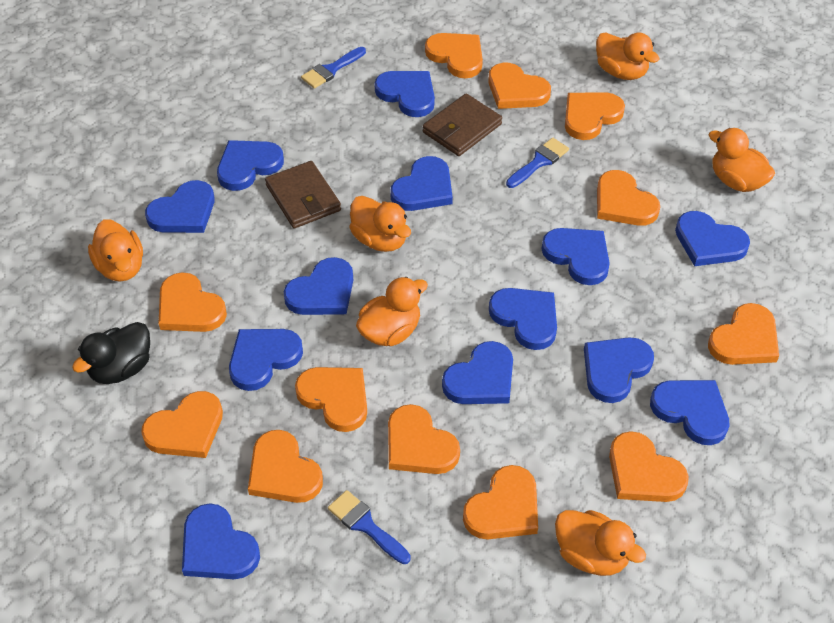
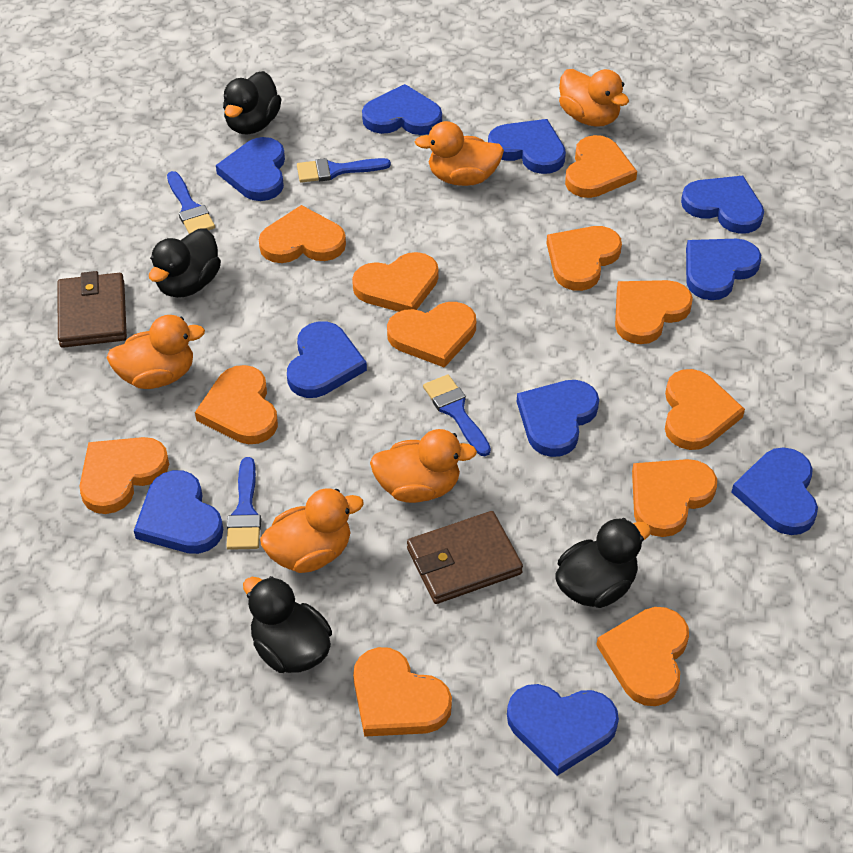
black duck: [72,322,150,384] = 1 -> [149,228,221,298] [223,71,281,135] [243,576,332,673] [555,518,651,608] = 4
blue brush: [301,47,366,89] [328,490,411,564] [506,138,569,188] = 3 -> [167,171,215,234] [226,457,261,550] [297,158,391,183] [423,374,491,456] = 4
blue heart: [145,180,214,233] [182,504,260,579] [217,140,284,191] [229,329,303,391] [284,257,353,315] [375,71,435,117] [390,156,453,211] [442,341,513,404] [489,288,557,350] [542,228,610,285] [584,337,654,403] [650,380,730,445] [675,211,750,266] = 13 -> [134,470,223,554] [216,137,285,201] [287,321,367,398] [362,84,442,135] [488,119,566,174] [507,684,619,776] [517,380,599,457] [681,176,764,234] [686,239,761,300] [731,447,818,535] = 10
orange duck: [88,219,143,281] [349,196,411,252] [356,277,428,346] [555,510,646,576] [596,32,660,80] [709,128,775,192] = 6 -> [107,315,205,389] [260,488,364,573] [370,429,477,503] [415,121,504,186] [559,69,629,127] = 5

